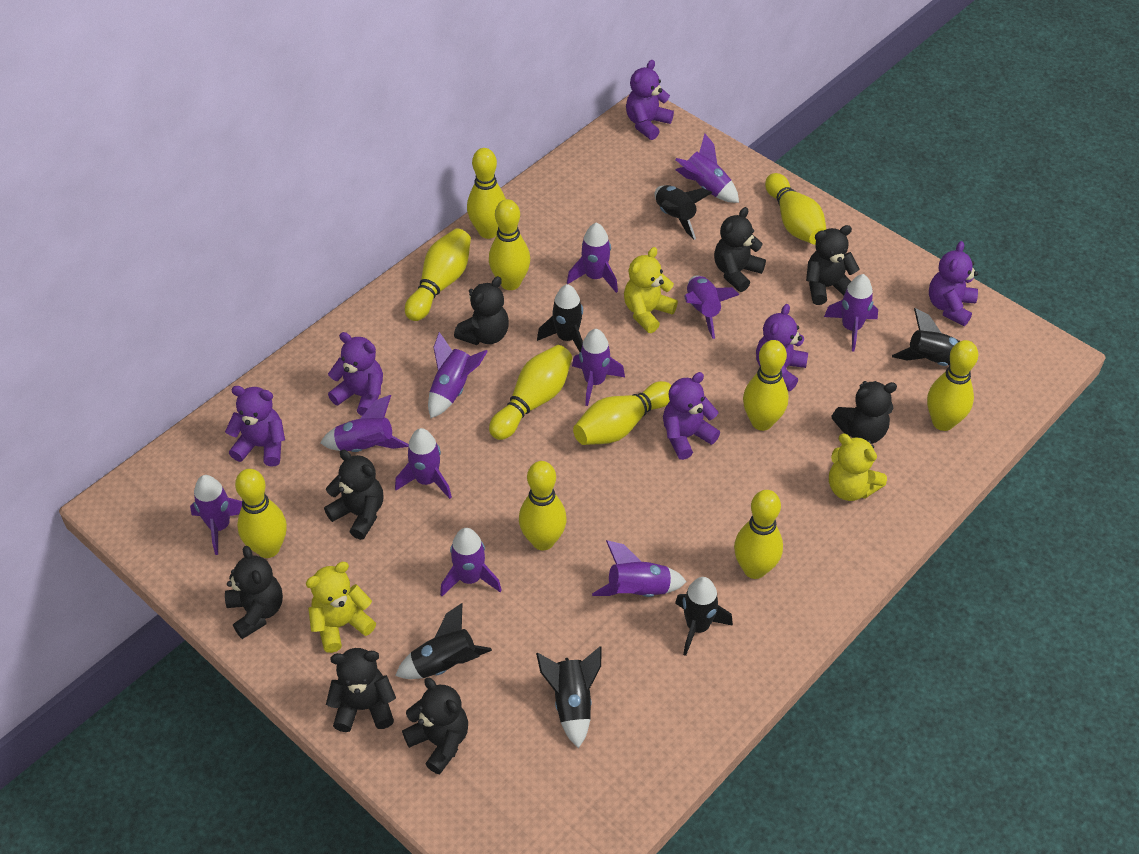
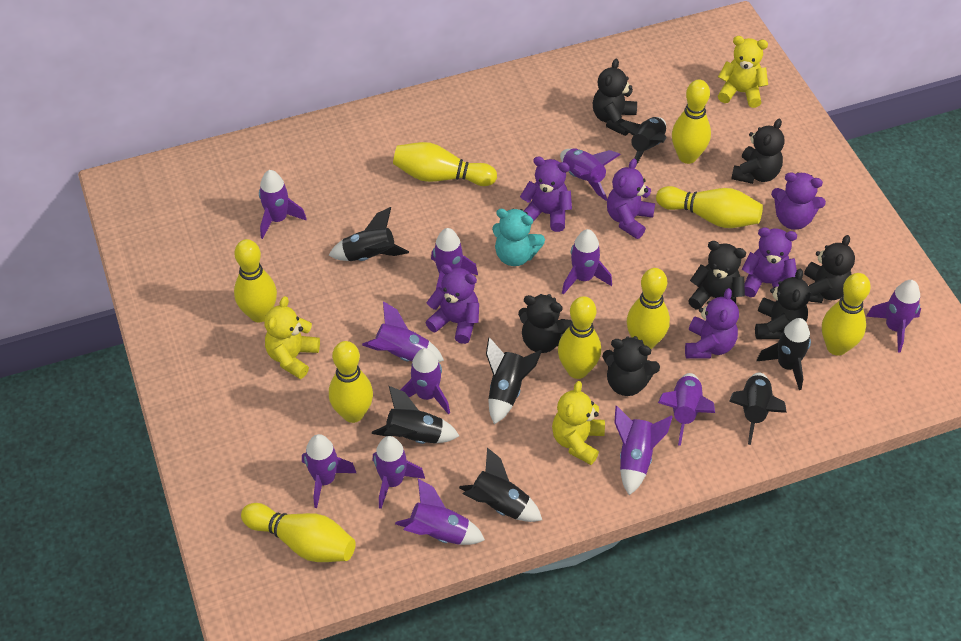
black rocket: [395,603,492,679] [536,646,601,748] [537,284,583,352] [655,185,712,240] [675,577,733,656] [892,308,978,366] = 6 -> [328,207,409,261] [372,386,459,444] [459,448,542,522] [486,337,542,424] [618,117,667,164] [729,373,787,445] [756,318,811,390] = 7
black teddy bear: [225,546,283,639] [324,450,384,540] [326,648,396,732] [402,678,468,774] [454,276,509,345] [714,207,766,292] [806,225,860,305] [831,381,897,444] = 8 -> [518,294,572,353] [593,59,637,136] [602,336,660,396] [688,241,746,310] [731,119,784,184] [755,269,810,339] [804,235,855,303] = 7
purple rocket: [190,475,242,555] [320,395,409,452] [395,428,452,499] [428,332,488,418] [440,528,502,596] [567,222,618,293] [572,329,625,406] [592,540,687,597] [675,134,739,203] [684,276,739,339] [824,274,878,351] = 11 -> [259,170,307,239] [302,434,356,508] [362,301,444,362] [373,436,425,509] [395,479,485,545] [401,348,450,414] [431,228,478,289] [560,148,621,201] [562,229,612,295] [614,406,673,495] [658,373,715,446] [866,280,921,353] = 12
turquoise teddy bear: none = 0 -> [492,209,545,266] = 1
yellow bowling pin: [235,469,287,558] [405,228,471,321] [467,148,506,239] [489,199,530,290] [489,345,572,440] [519,461,567,550] [573,381,672,445] [734,490,783,579] [743,340,789,431] [765,173,826,245] [927,340,978,431] = 11 -> [234,239,277,322] [241,503,356,562] [329,341,373,423] [393,142,497,186] [558,296,601,379] [627,268,670,349] [656,186,763,228] [672,80,711,164] [822,273,871,356] = 9

